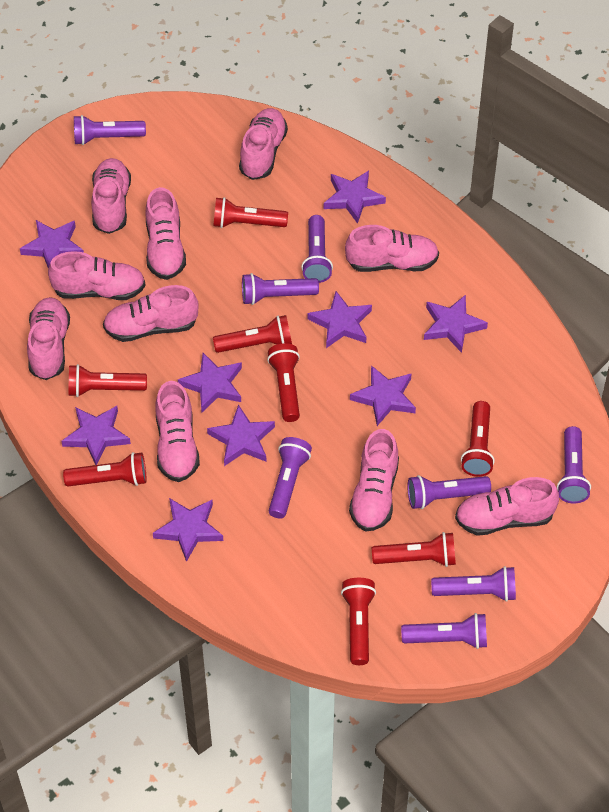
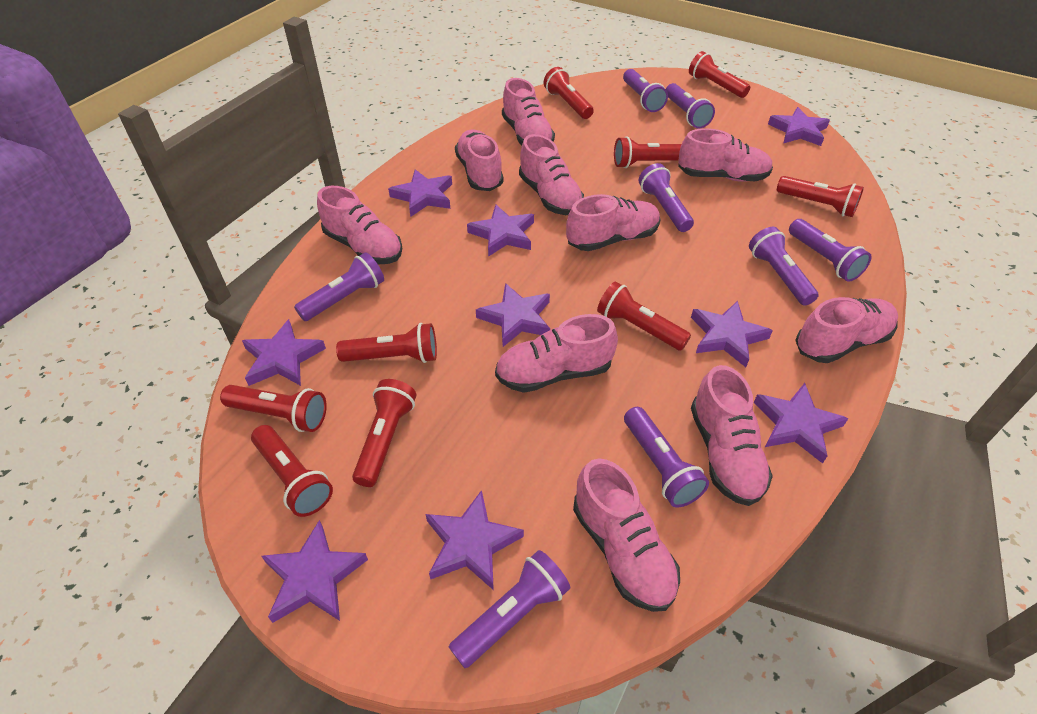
red flashlight: [63,452,146,486] [69,364,147,397] [213,197,288,228] [213,315,292,353] [267,343,300,422] [341,578,376,665] [372,532,456,567] [461,401,495,477] = 8 -> [220,385,327,432] [251,425,333,517] [336,323,437,363] [352,379,416,487] [544,67,594,119] [597,281,691,351] [614,136,681,168] [689,51,750,98] [777,176,864,217] = 9

